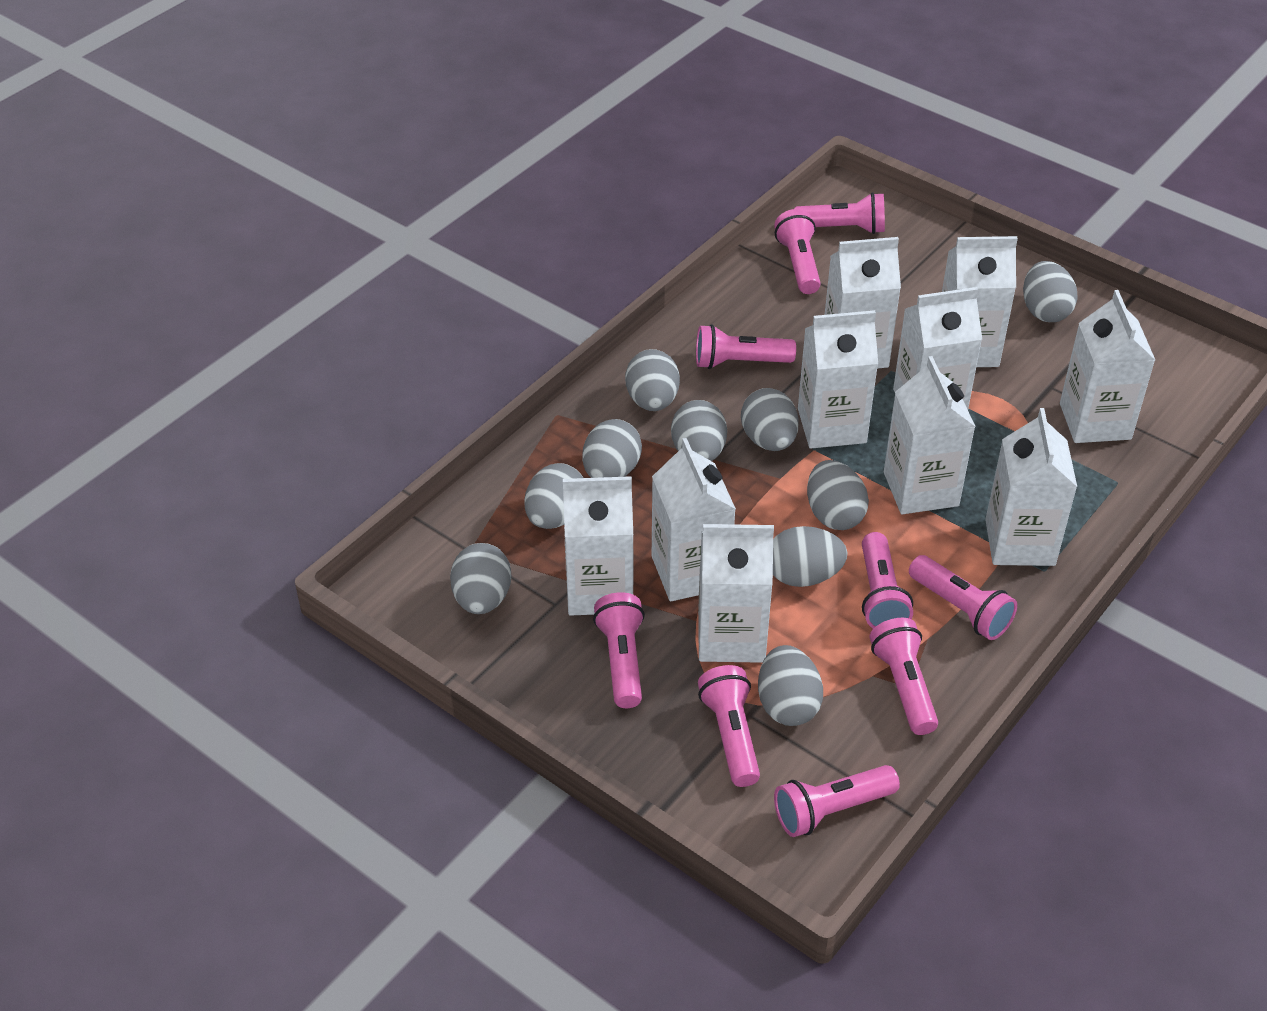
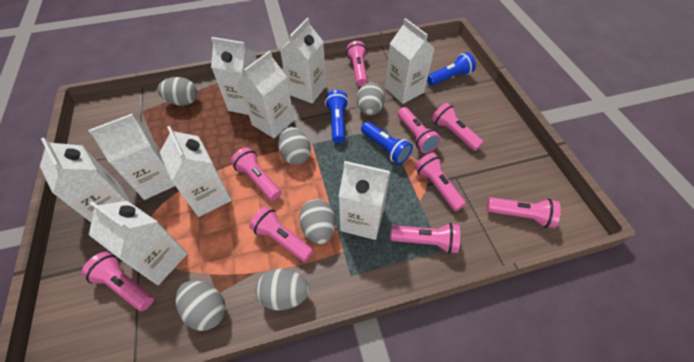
blue flashlight: none = 0 -> [325,90,349,143] [361,122,413,164] [427,52,476,86] = 3
grey egg: [450,543,511,614] [525,463,583,529] [582,419,642,478] [625,349,680,411] [671,400,727,461] [741,388,799,451] [758,645,823,726] [773,526,848,587] [807,460,869,530] [1023,261,1078,322] = 10 -> [157,77,197,106] [175,280,225,331] [256,269,309,310] [278,127,311,165] [299,199,335,244] [357,82,385,116] = 6
white carton: [563,476,634,616] [652,438,736,601] [698,524,774,663] [798,310,878,449] [825,237,901,369] [884,356,976,514] [893,287,982,409] [942,236,1018,367] [985,408,1077,566] [1060,290,1155,443] = 10 -> [40,137,132,222] [88,114,175,200] [89,201,188,285] [160,126,232,217] [211,37,257,115] [238,50,294,138] [280,18,326,104] [338,161,390,240] [385,18,435,104] = 9

